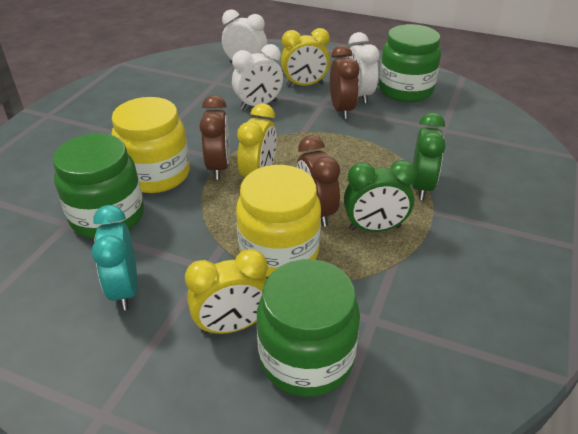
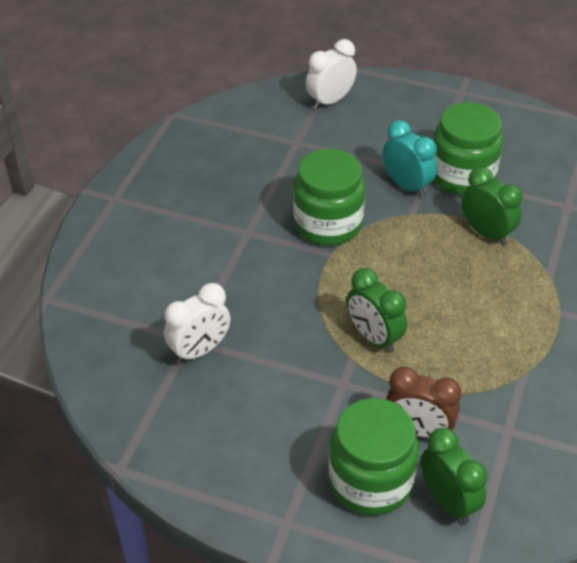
brown clock: [199,95,229,179] [297,136,340,227] [330,45,359,119] = 3 -> [386,367,461,438] = 1
green clock: [344,160,417,232] [412,112,445,200] = 2 -> [347,268,407,353] [421,428,487,524] [462,167,522,245] = 3
white clock: [222,9,267,63] [232,44,283,110] [347,32,379,104] = 3 -> [164,283,231,363] [306,39,357,109] = 2
yellow clock: [185,249,268,335] [237,103,277,177] [281,28,330,87] = 3 -> none = 0
yellow jar: [112,97,190,193] [236,165,321,277] = 2 -> none = 0

